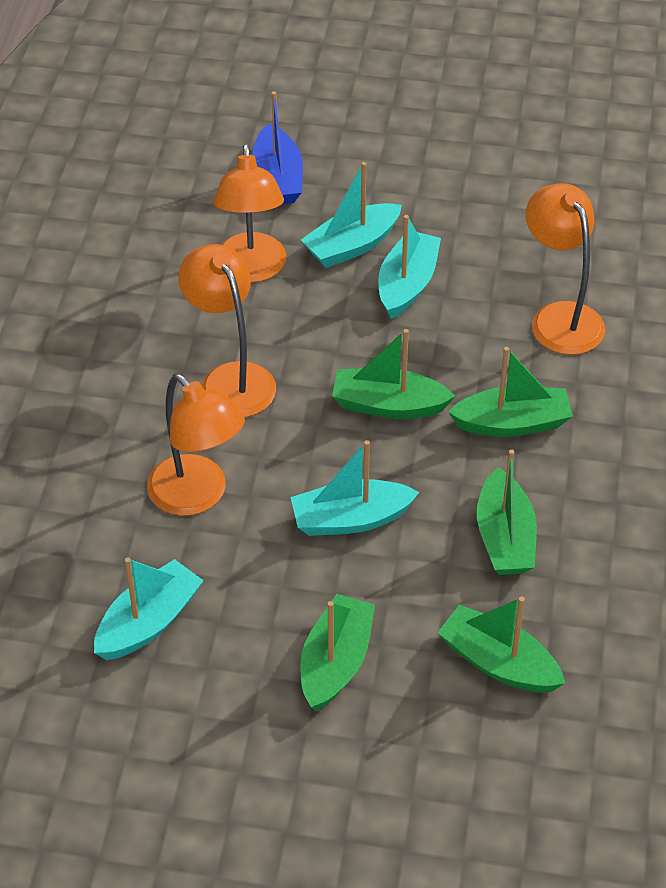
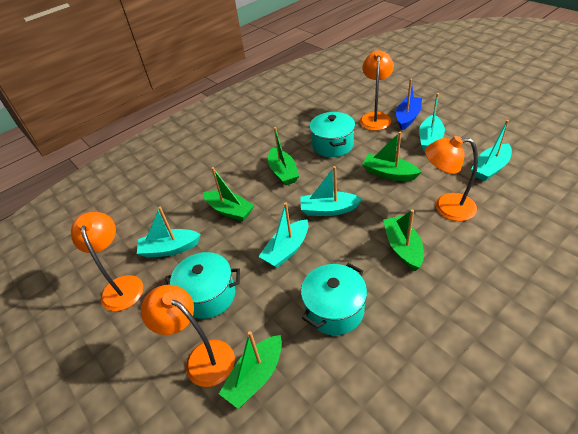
turquoise boat: [94,557,204,660] [290,440,419,536] [301,162,402,268] [378,215,441,319] = 4 -> [137,207,201,258] [258,203,308,268] [300,166,362,216] [419,93,445,151] [471,120,512,181] = 5
turquoise pot: none = 0 -> [164,252,240,319] [301,263,367,335] [310,112,355,157] = 3

